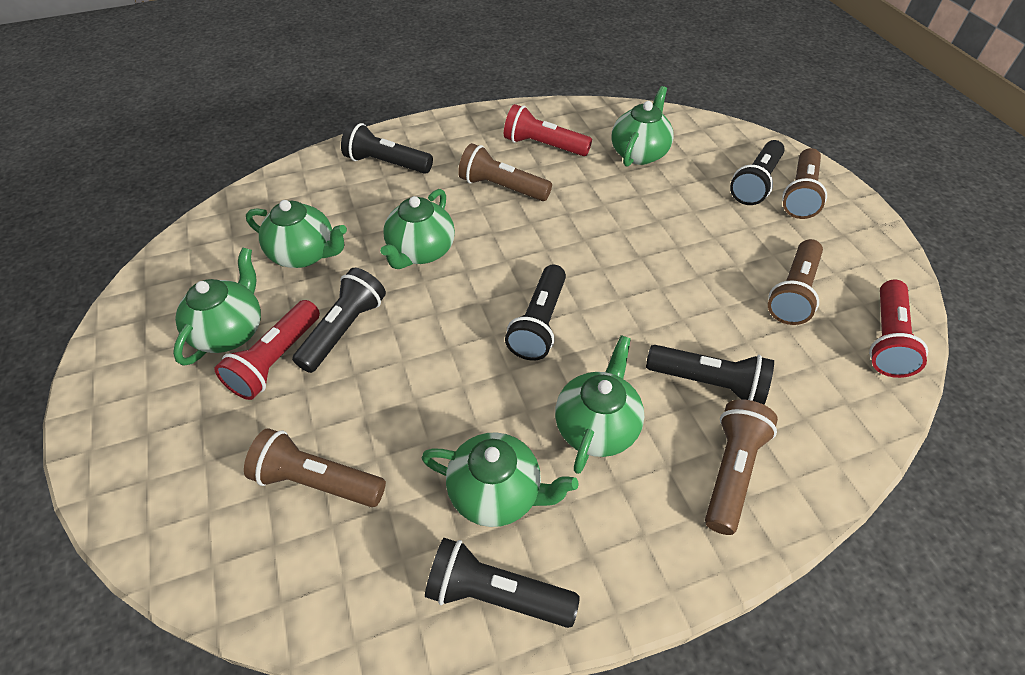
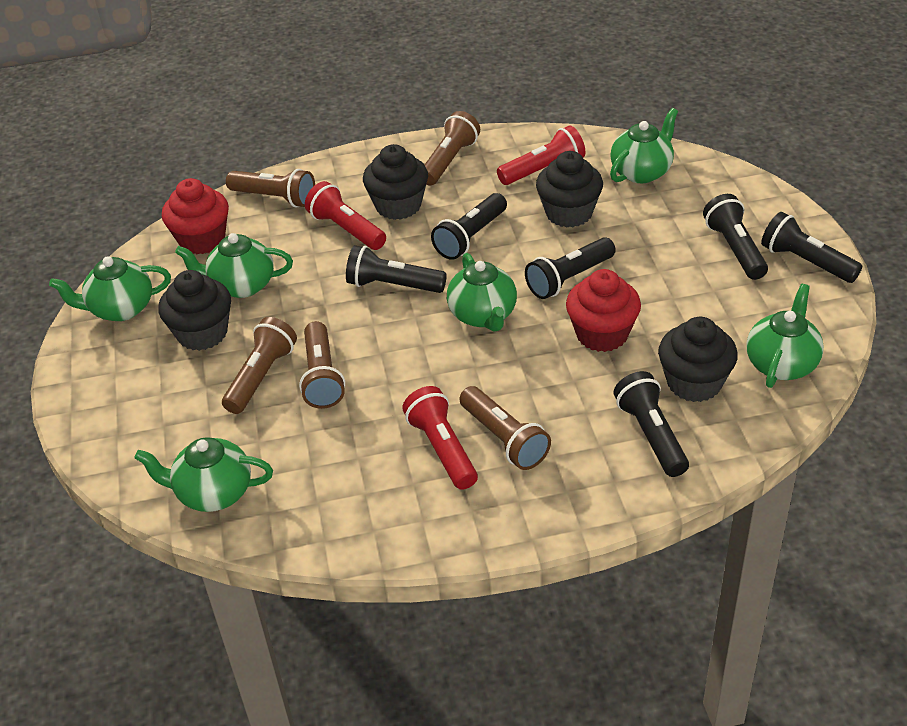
black cupcake: none = 0 -> [158,270,231,351] [363,144,428,220] [536,151,603,227] [658,317,738,402] = 4
red cupcake: none = 0 -> [162,178,229,254] [566,269,641,352] = 2

